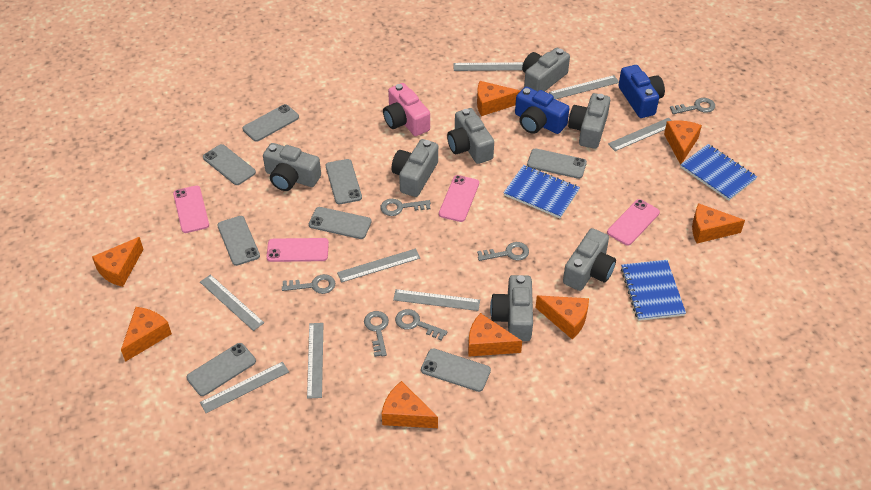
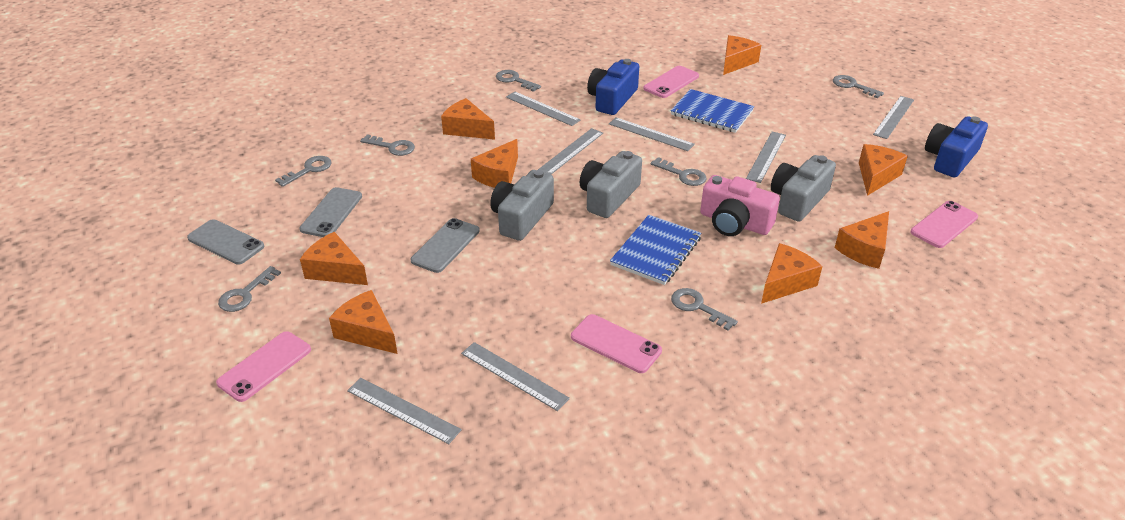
blue notebook: [503,165,580,218] [621,260,686,321] [680,144,757,201] = 3 -> [610,215,701,285] [671,89,754,133] = 2
grey camera: [263,143,321,191] [392,139,438,197] [447,108,494,164] [490,275,533,341] [522,48,570,91] [563,228,616,291] [568,93,610,149] = 7 -> [490,170,554,241] [580,151,642,218] [771,155,836,222] = 3
grey key: [282,274,335,294] [364,311,389,357] [381,199,431,216] [395,309,447,341] [477,242,529,261] [670,98,715,114] = 6 -> [218,266,281,312] [275,156,332,187] [360,134,415,156] [496,70,541,92] [651,157,706,186] [671,288,738,331] [833,75,884,98] = 7
grey phone: [187,343,256,396] [203,144,256,185] [217,216,260,266] [243,104,299,142] [309,207,371,239] [326,159,362,204] [421,348,491,392] [527,148,587,179] = 8 -> [187,219,264,265] [300,187,362,237] [411,218,480,273] = 3
grey ruler: [200,274,264,331] [200,362,289,413] [307,323,324,399] [337,249,420,283] [393,289,480,311] [453,62,524,71] [549,75,619,99] [608,118,672,151] = 8 -> [347,378,462,444] [461,342,570,411] [506,91,580,126] [538,128,603,174] [609,117,695,151] [746,132,786,183] [873,96,914,139] = 7

